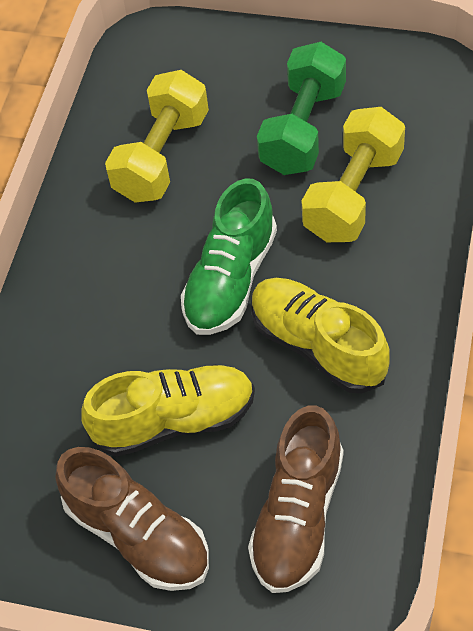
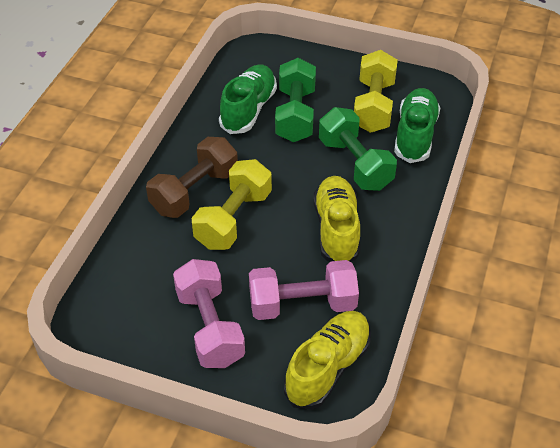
brown dumbbell: none = 0 -> [146,137,238,218] = 1
brown shoe: [55,447,209,591] [248,405,343,593] = 2 -> none = 0
green dumbbell: [257,42,346,175] = 1 -> [275,58,316,142] [319,107,397,191] = 2
green shoe: [181,178,277,335] = 1 -> [219,64,277,134] [394,88,441,163] = 2
pink dumbbell: none = 0 -> [173,259,245,368] [249,260,359,320] = 2

